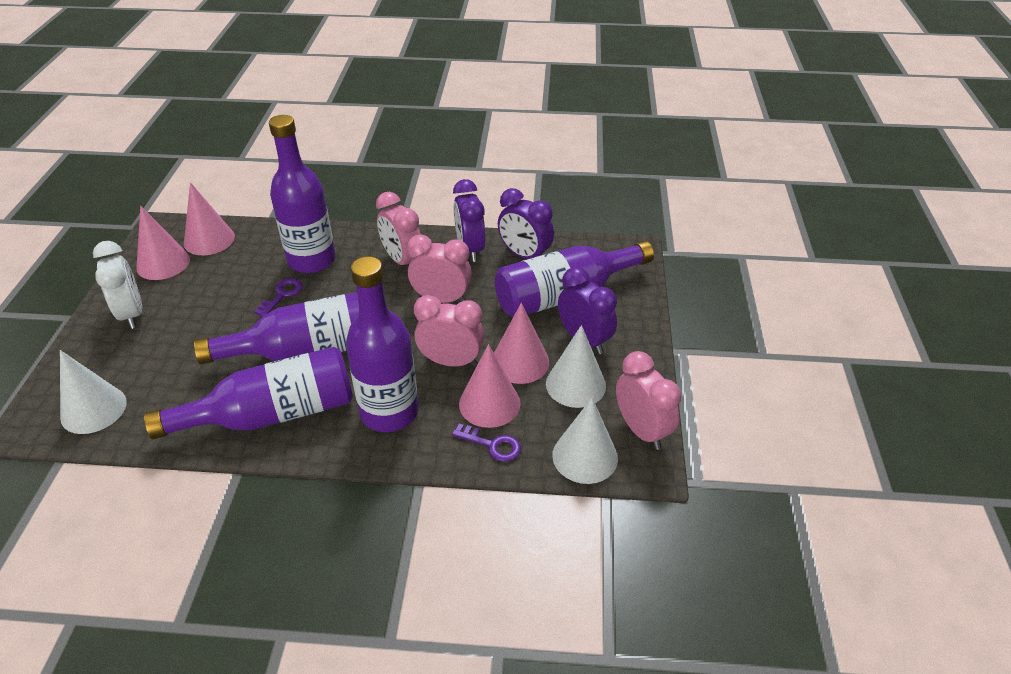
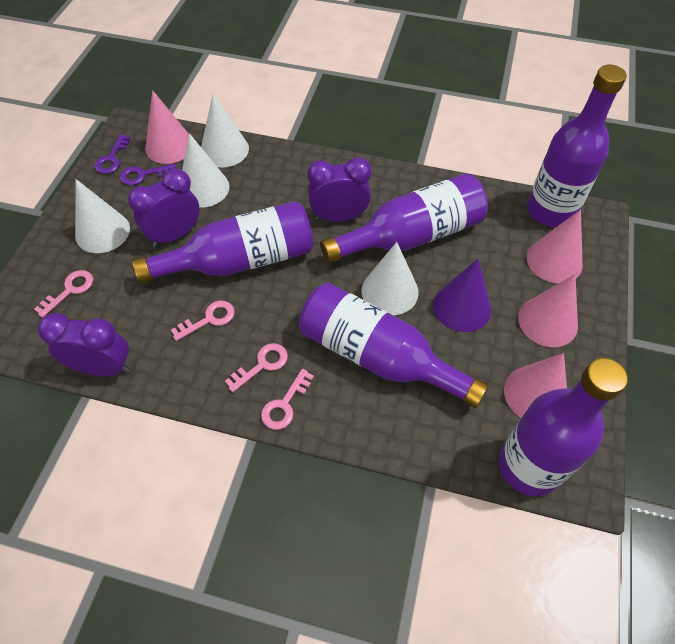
pink clock: [376,192,421,266] [407,234,472,303] [414,295,484,367] [616,351,681,450] = 4 -> none = 0
pink key: none = 0 -> [34,270,93,318] [171,301,235,341] [225,343,288,392] [261,369,314,430] = 4
purple cone: none = 0 -> [433,259,491,332] = 1
white clock: [93,241,142,329] = 1 -> none = 0
white cone: [60,350,127,434] [546,325,606,408] [552,398,618,484] = 3 -> [75,179,130,253] [182,133,230,208] [201,94,249,167] [362,242,419,316] = 4

